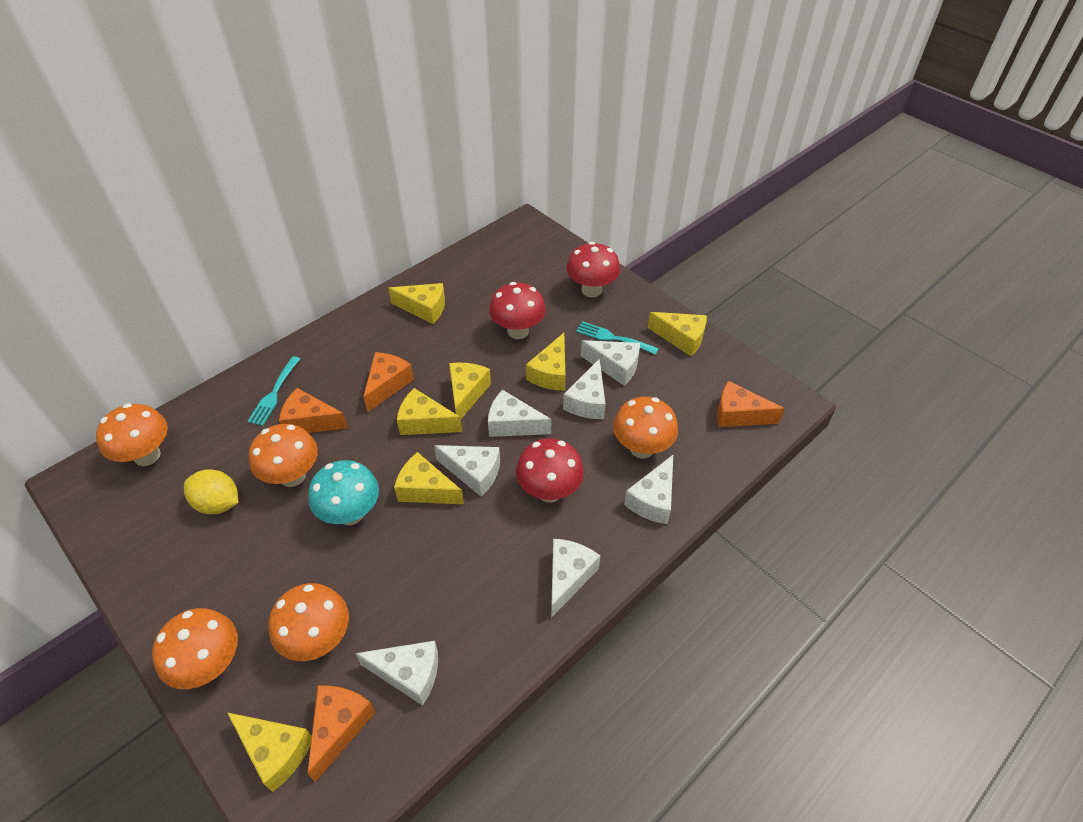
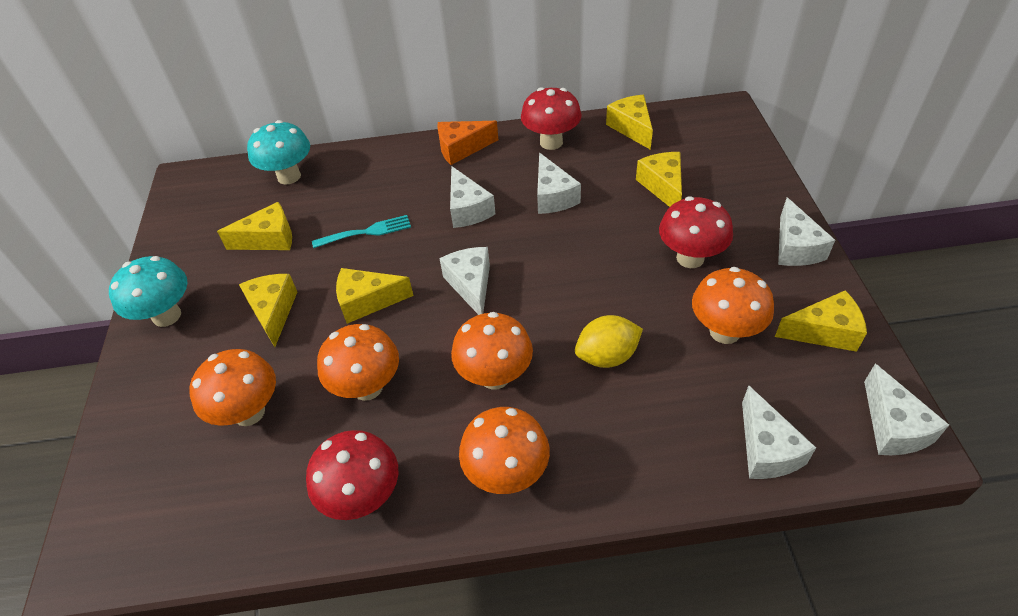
orange cheese: [279,388,348,433] [307,686,376,782] [363,352,414,412] [717,380,785,427] = 4 -> [437,121,498,165] = 1
turquoise fork: [247,356,300,426] [576,321,659,355] = 2 -> [312,215,411,248] = 1
turquoise mushroom: [308,460,379,525] = 1 -> [109,256,188,327] [247,120,310,185] = 2
white cheese: [355,641,438,706] [434,445,500,497] [488,390,551,437] [551,539,600,618] [563,359,606,419] [581,340,640,386] [624,455,673,524] = 7 -> [439,247,490,315] [450,166,495,228] [537,153,581,214] [742,385,816,479] [778,197,835,266] [864,364,949,455] = 6
yellow cheese: [227,712,312,792] [388,283,445,324] [394,452,464,504] [397,388,462,435] [449,363,491,419] [526,333,565,391] [648,312,707,356] = 7 -> [217,202,292,250] [239,274,297,347] [336,268,414,324] [606,95,653,150] [636,152,682,207] [775,290,867,352] = 6

